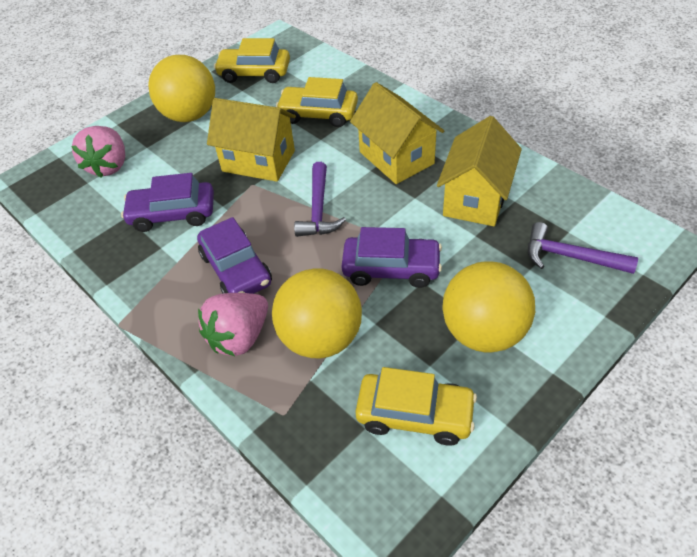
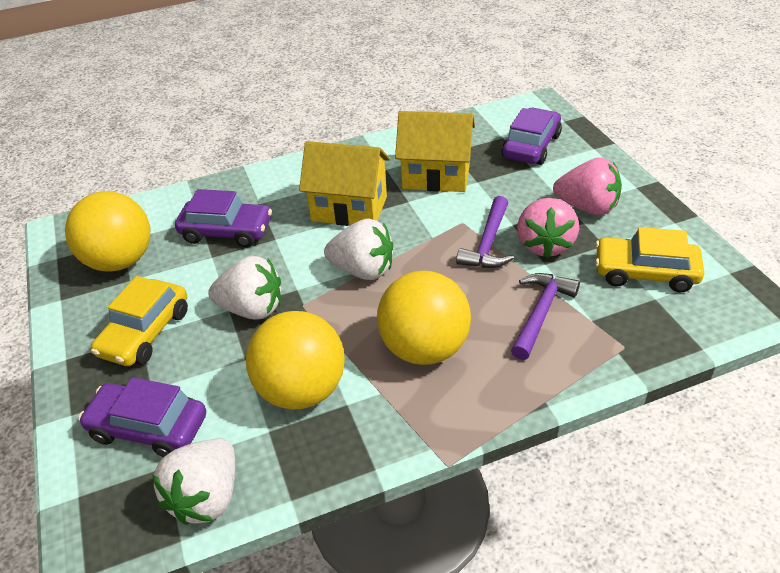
white strawberry: none = 0 -> [152,438,235,525] [208,256,281,320] [324,218,393,280] = 3
yellow car: [214,38,290,83] [276,77,358,127] [355,367,477,446] = 3 -> [91,276,188,366] [595,227,704,292] = 2
yellow house: [207,98,296,182] [350,82,444,184] [437,116,522,226] = 3 -> [299,141,390,226] [395,111,475,192] = 2

